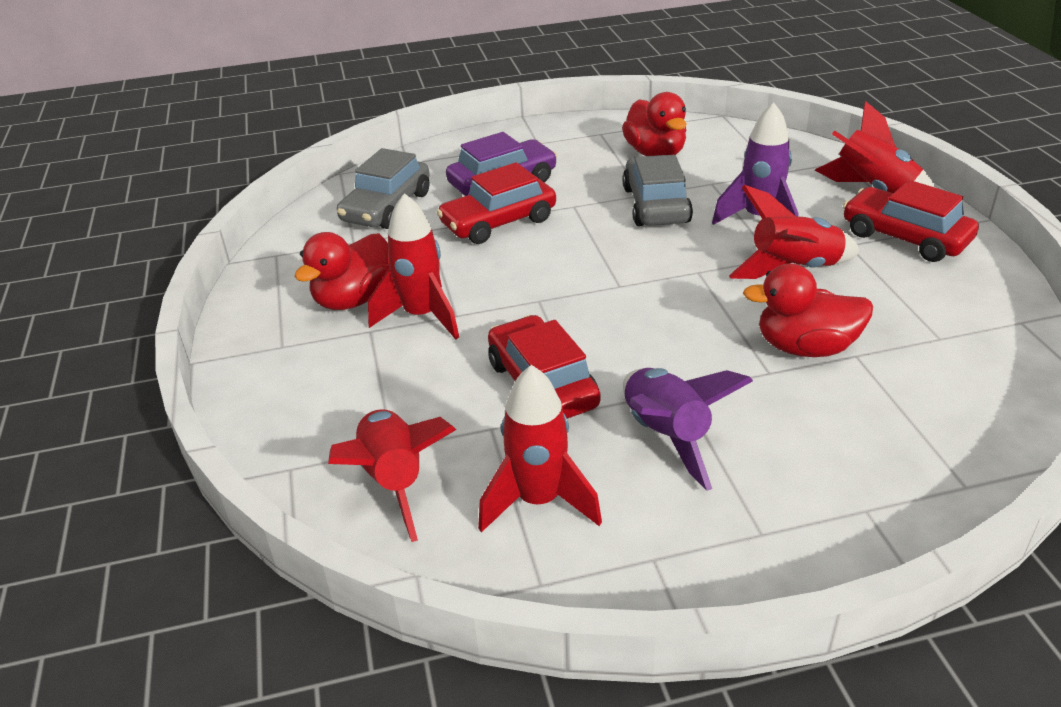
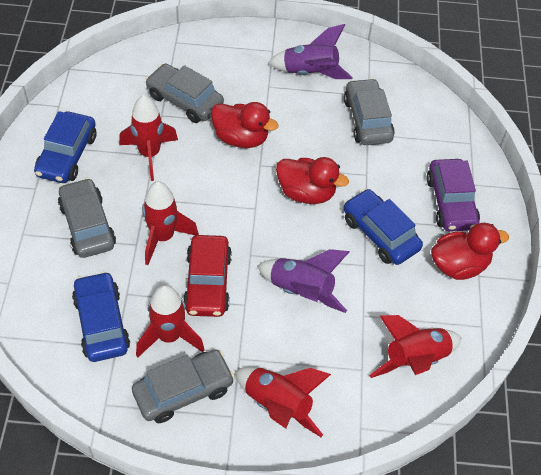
blue car: none = 0 -> [34,111,96,183] [72,271,130,362] [343,189,423,265] = 3
grey car: [337,148,430,229] [622,155,693,226] = 2 -> [58,178,116,258] [132,349,235,423] [145,64,224,123] [344,78,395,145] = 4
red car: [437,162,556,244] [488,315,601,419] [843,180,979,262] = 3 -> [183,235,232,317] = 1

